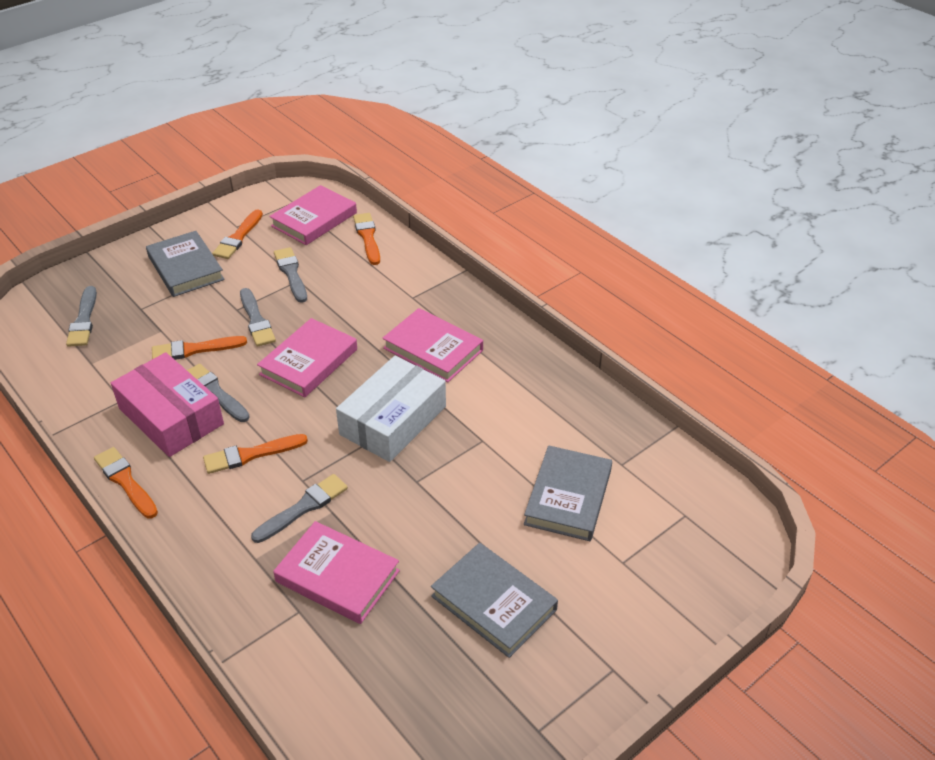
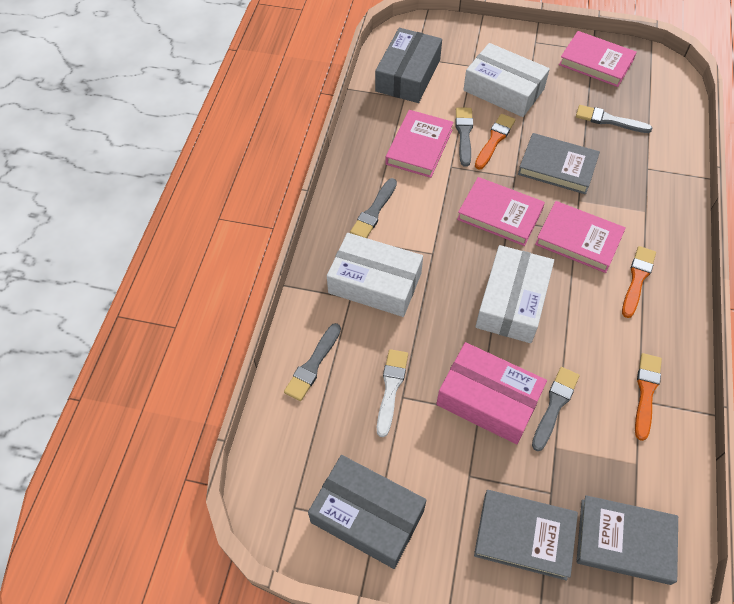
grey box: none = 0 -> [308,455,426,569] [375,28,442,103] = 2
orange brush: [94,447,158,518] [152,336,247,360] [203,434,308,474] [212,209,263,259] [353,213,380,265] = 5 -> [475,114,516,170] [622,246,656,318] [635,353,662,441] = 3
white box: [336,356,446,462] = 1 -> [327,233,423,317] [463,43,550,117] [475,245,554,343] = 3
white brush: none = 0 -> [377,349,408,437] = 1

